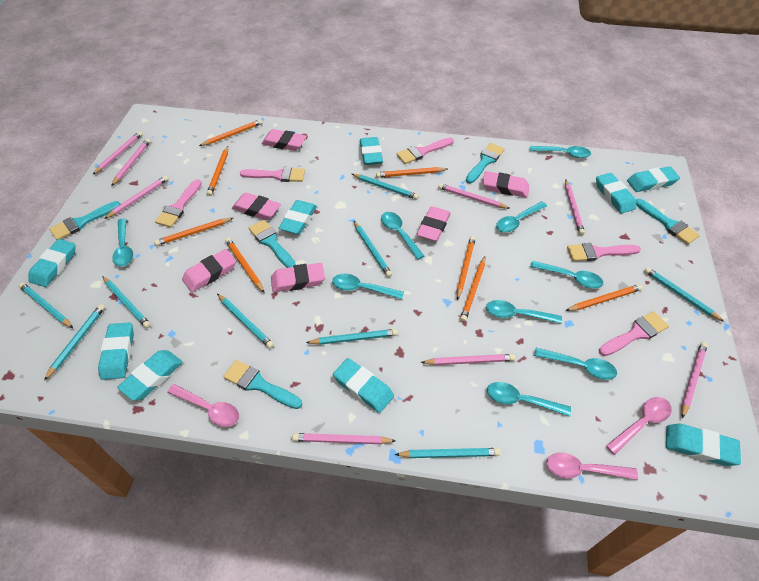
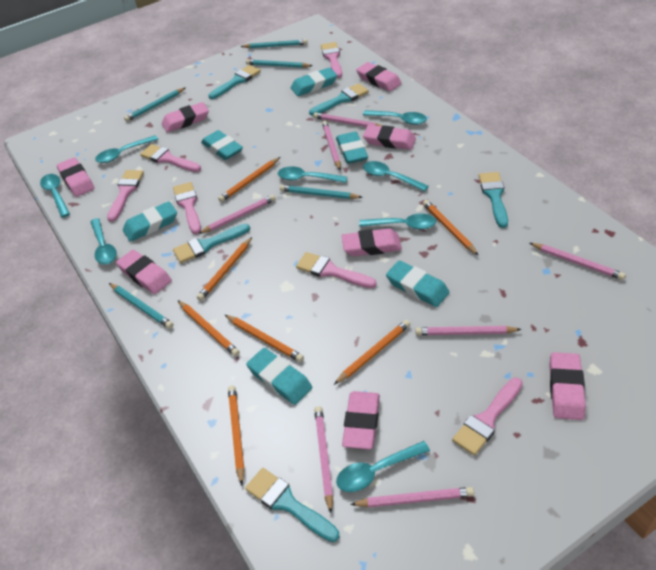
orange pencil: [154,218,233,246] [199,119,262,146] [207,146,228,196] [225,238,264,293] [376,167,447,178] [457,236,476,300] [460,256,485,322] [565,284,642,311] = 8 -> [178,300,240,356] [197,237,252,301] [218,157,280,202] [225,315,304,362] [228,385,244,485] [334,320,410,385] [423,200,479,256] = 7
pink brush: [155,179,202,228] [240,167,305,182] [397,138,454,164] [567,243,641,261] [599,311,669,356] = 5 -> [107,170,144,222] [140,144,201,172] [173,182,201,234] [296,252,377,288] [321,42,342,78] [452,378,523,456] = 6
pink eraser: [182,249,236,292] [232,193,281,220] [261,129,306,151] [271,263,325,293] [417,206,451,241] [482,171,530,198] = 6 -> [57,157,94,197] [116,250,172,294] [162,102,209,133] [341,228,402,256] [342,391,380,449] [356,62,402,92] [363,125,416,150] [549,352,586,420] = 8
pink pencil: [93,131,143,174] [104,175,168,219] [111,138,151,186] [292,433,396,444] [421,354,515,365] [438,183,510,209] [565,179,585,235] [681,342,708,418] = 8 -> [198,195,276,234] [314,112,382,127] [314,406,333,513] [322,121,341,170] [350,487,474,508] [415,326,522,335] [530,243,626,280] = 7
pink spoon: [167,384,239,427] [546,453,638,480] [606,397,672,455] = 3 -> none = 0
turquoise eraser: [28,239,75,287] [98,322,134,380] [117,350,183,401] [279,200,317,234] [333,358,394,413] [360,137,383,165] [596,173,637,213] [627,166,680,192] [666,424,741,466] = 9 -> [123,201,177,242] [201,130,243,160] [246,348,312,405] [291,67,337,96] [336,132,368,164] [386,261,450,307] = 6
turquoise pencil: [19,282,73,328] [44,304,105,381] [102,276,151,328] [217,294,274,349] [306,329,398,345] [352,174,419,200] [354,221,392,277] [395,448,501,458] [644,267,724,322] = 9 -> [109,283,173,329] [124,88,185,122] [240,39,307,48] [246,59,312,68] [280,185,363,199] = 5
turquoise spoon: [112,218,133,267] [332,274,404,299] [381,212,424,260] [486,300,562,324] [487,382,571,416] [496,201,547,232] [530,146,591,158] [530,260,603,288] [534,348,617,380] = 9 -> [40,174,70,218] [90,218,117,264] [95,135,158,163] [278,166,347,183] [336,441,430,492] [359,214,436,230] [363,110,427,125] [363,161,429,192] = 8

